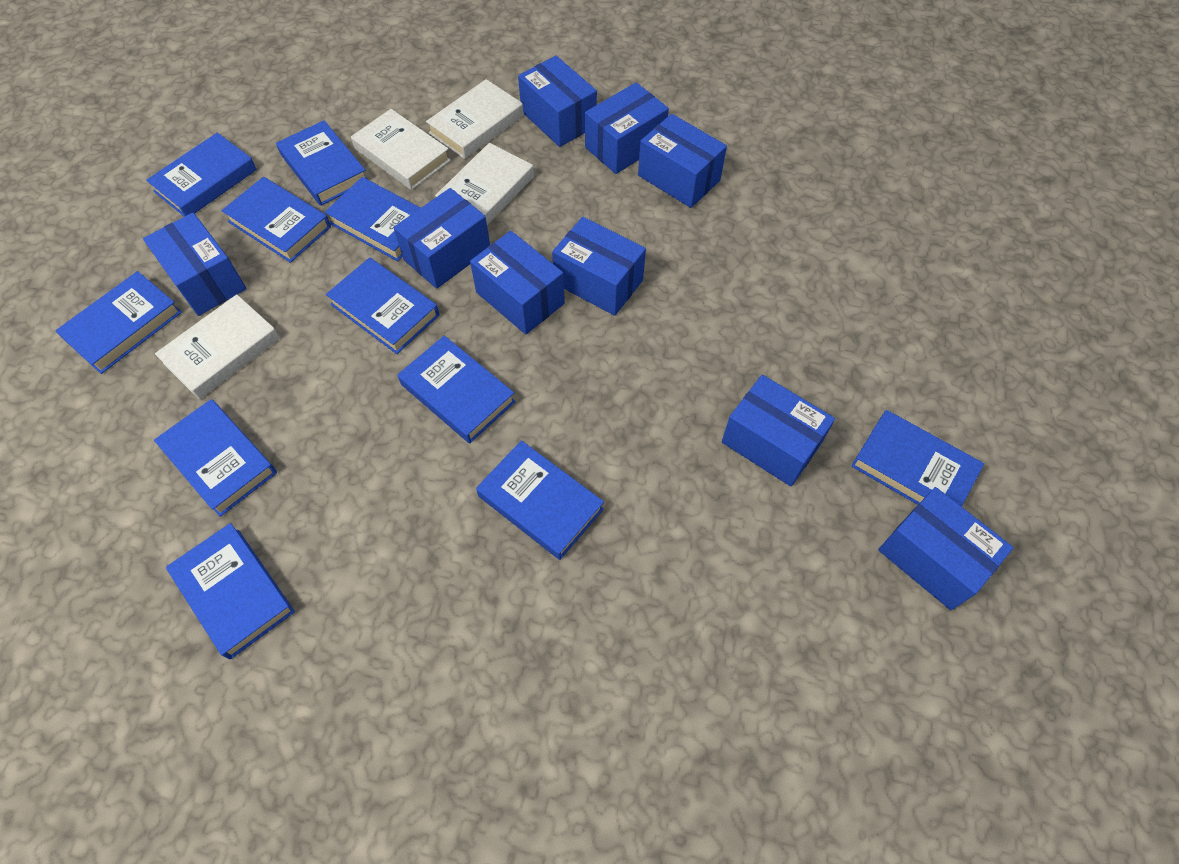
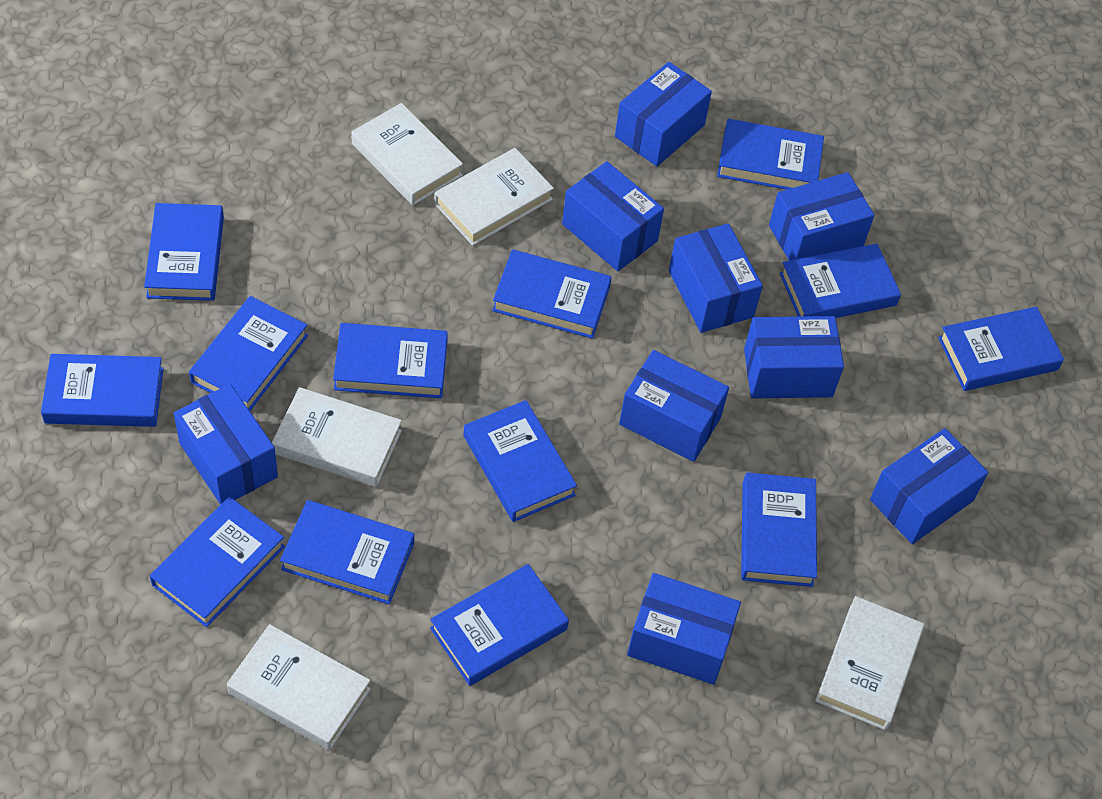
blue book: [55,271,182,374] [146,133,257,217] [154,399,277,517] [166,523,295,659] [222,177,331,263] [276,120,367,206] [325,177,420,262] [326,257,440,354] [397,336,516,443] [476,440,604,560] [851,410,984,507] = 11 -> [41,354,164,427] [144,203,224,301] [150,497,285,627] [189,296,308,411] [280,500,414,604] [333,323,448,398] [430,564,569,686] [464,400,577,522] [492,249,612,339] [717,119,824,190] [741,472,817,587] [780,244,901,318] [938,307,1064,391] = 13
white book: [155,294,280,399] [351,109,451,190] [426,79,524,159] [435,143,534,225] = 4 -> [227,624,371,750] [272,387,402,487] [351,103,463,205] [434,148,554,246] [815,596,924,730] = 5

